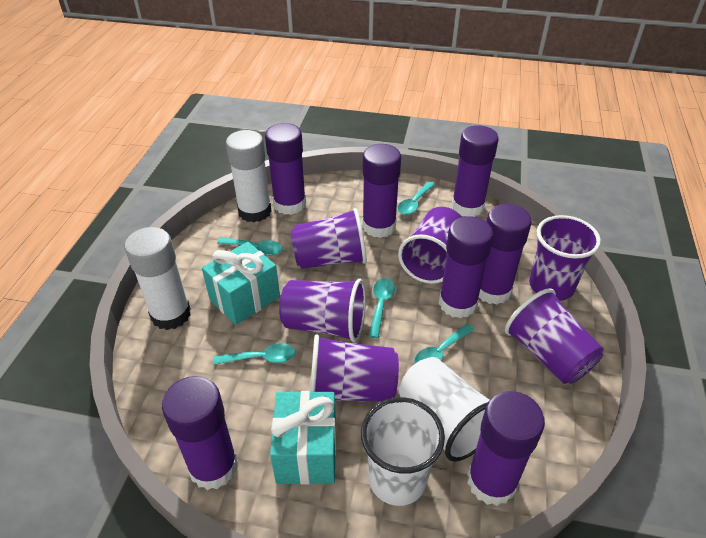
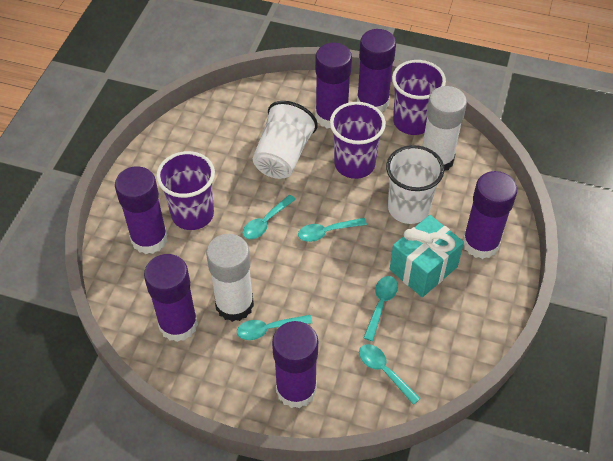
purple cup: [279,279,366,342] [291,208,367,269] [310,334,399,402] [398,207,462,284] [505,288,604,384] [529,215,601,301] = 6 -> [156,151,215,230] [330,102,386,179] [392,60,446,135] = 3
purple glue stick: [162,376,238,490] [265,123,306,215] [362,144,401,238] [439,216,494,319] [451,125,499,217] [467,391,545,506] [479,204,532,305] = 7 -> [115,166,168,254] [144,254,198,342] [272,321,318,408] [315,43,352,128] [357,29,396,112] [463,171,517,259] = 6
turquoise gift: [202,242,280,325] [270,391,336,485] = 2 -> [390,215,464,297] = 1

